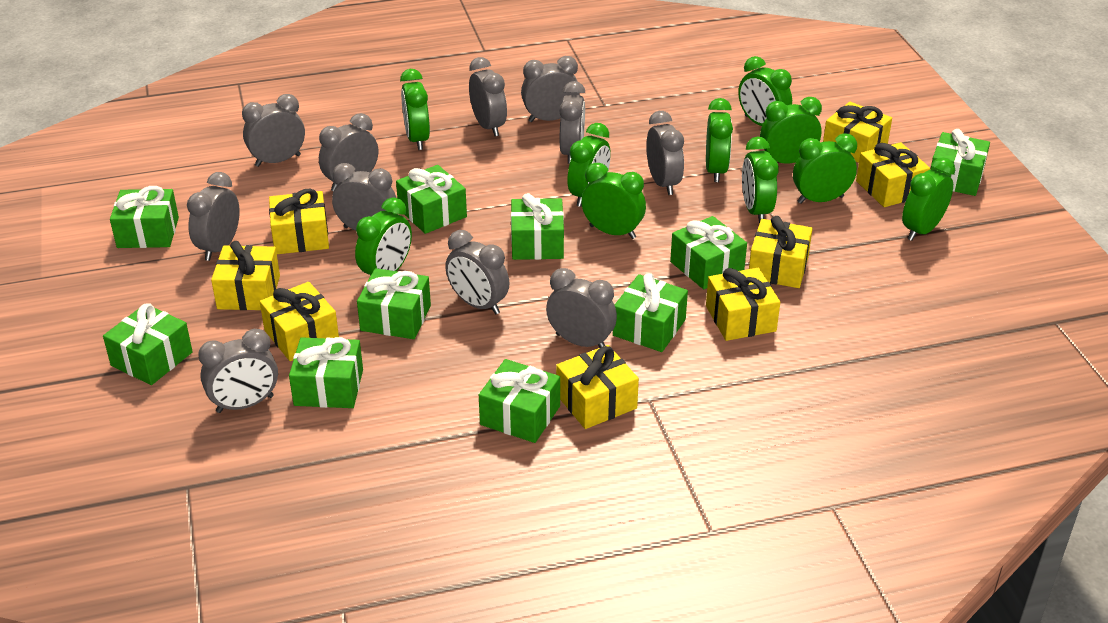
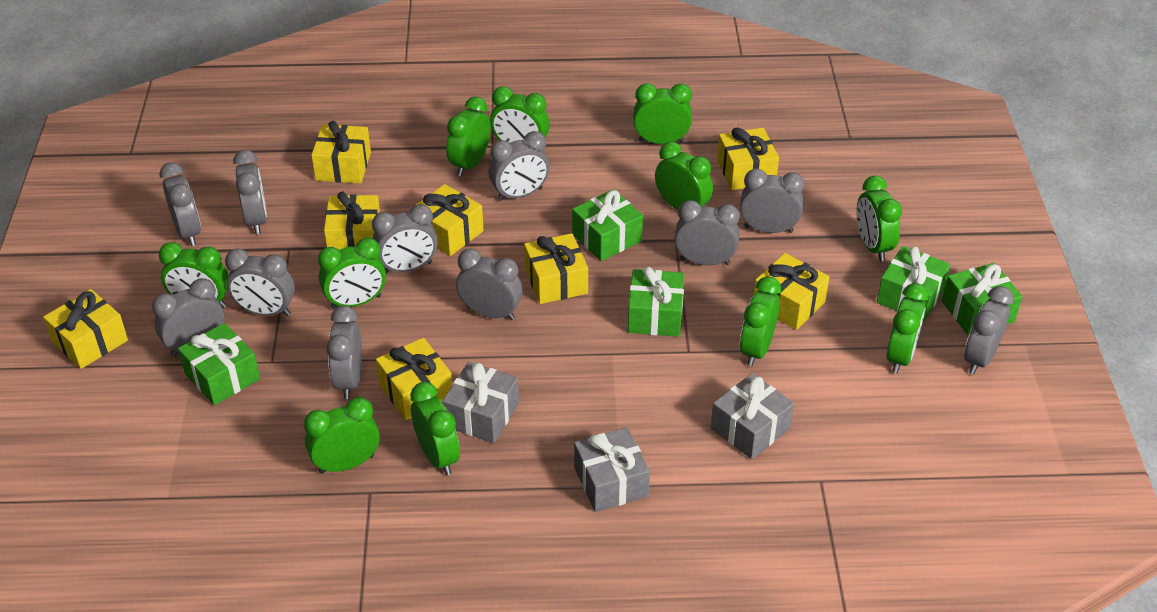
green clock: [355,197,412,275] [400,69,430,150] [567,123,611,207] [581,163,646,239] [706,98,733,182] [738,56,792,126] [742,137,779,224] [760,97,822,164] [793,133,857,204] [902,157,955,241] = 10 -> [159,242,229,308] [304,397,380,474] [318,238,386,309] [410,382,460,475] [446,96,491,177] [490,86,550,143] [633,83,692,144] [655,141,713,210] [740,276,781,366] [857,176,902,261] [886,283,929,373] = 11
green gift: [103,303,193,385] [110,186,179,248] [289,337,363,408] [357,268,431,339] [396,165,467,234] [479,359,560,443] [511,193,564,260] [613,273,688,352] [670,216,747,289] [930,129,990,196] = 10 -> [178,323,260,405] [572,189,643,261] [628,267,684,337] [877,246,950,321] [942,263,1022,335] = 5
grey gift: none = 0 -> [442,362,519,443] [574,427,650,512] [711,373,794,459] = 3

